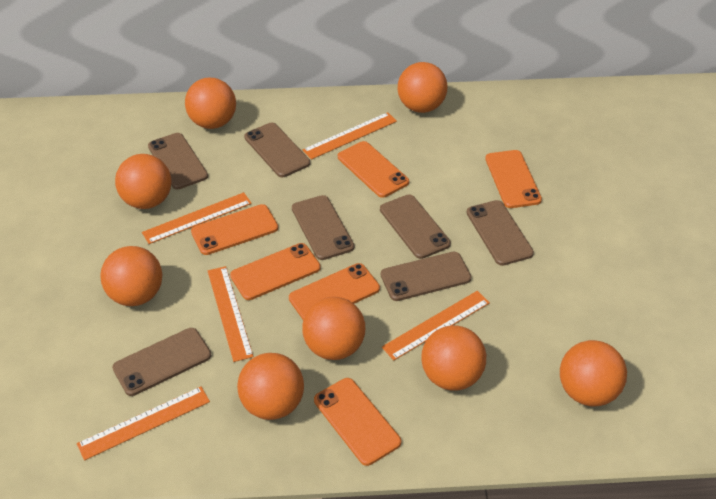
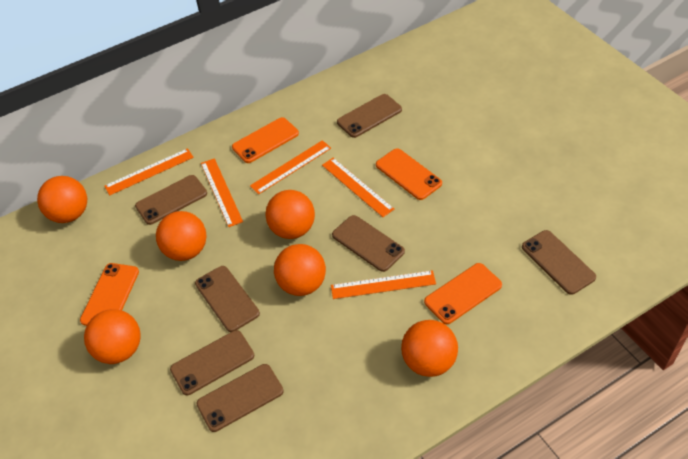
orange ball: [101,246,162,306] [115,154,172,209] [185,78,236,129] [237,353,304,420] [302,297,365,360] [398,62,447,113] [421,325,486,391] [560,340,627,406] = 8 -> [37,176,87,223] [84,309,141,364] [156,211,207,261] [265,190,315,239] [274,244,326,296] [401,320,458,377] = 6
orange phone: [191,204,278,255] [230,243,321,300] [289,263,380,320] [314,378,401,466] [338,141,409,198] [485,150,542,208] = 6 -> [80,263,139,326] [232,117,299,163] [376,148,442,200] [424,263,502,324] = 4

